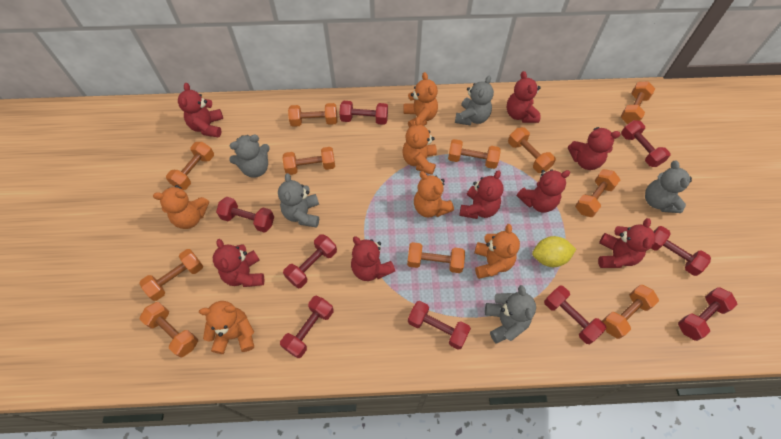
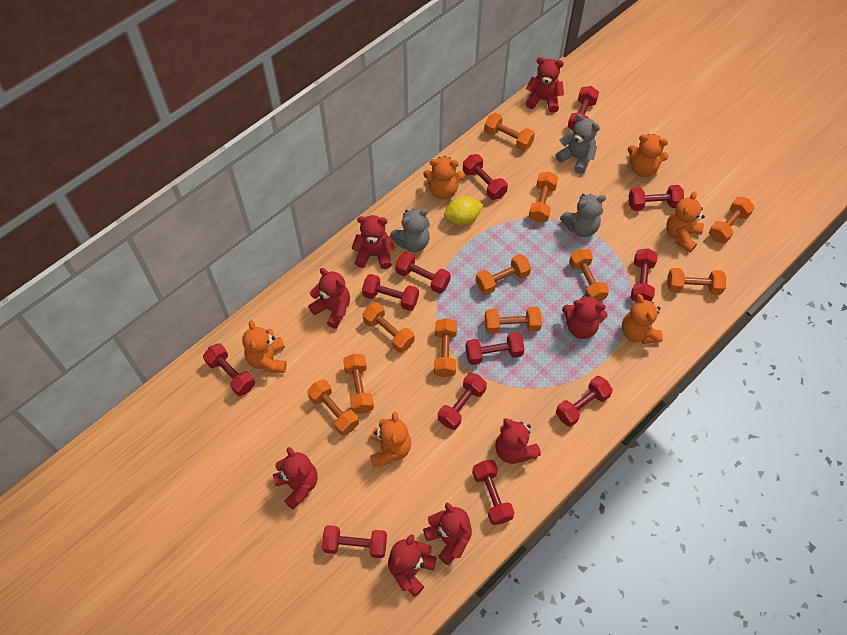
grey teddy bear: [229,134,270,178] [278,173,319,228] [455,76,494,126] [485,285,536,343] [645,161,692,213] = 5 -> [390,209,430,252] [556,114,600,174] [560,194,606,237] = 3
red dumbbell: [216,197,274,233] [280,296,333,358] [283,234,337,288] [339,101,388,125] [408,301,471,350] [544,285,607,344] [621,120,670,167] [651,226,711,276] [678,287,738,341] = 9 -> [203,343,255,396] [322,525,387,558] [362,274,419,311] [395,252,451,294] [438,373,487,430] [463,154,508,200] [465,332,525,365] [472,460,515,525] [556,376,613,427] [568,86,599,130] [629,185,684,211] [631,248,658,302] = 12

